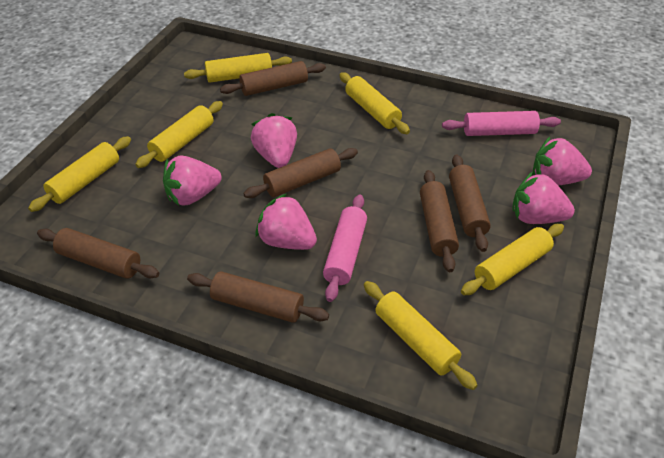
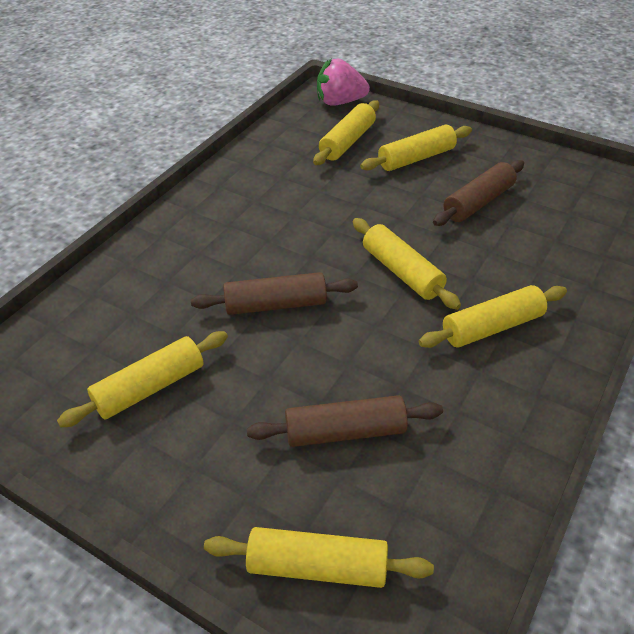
brown rolling pin: [37,228,159,279] [187,271,329,323] [220,61,326,96] [243,148,358,198] [420,170,459,272] [449,154,491,252] = 6 -> [191,272,358,315] [247,395,443,447] [433,160,524,226] = 3
pink rolling pin: [323,195,367,302] [442,111,561,136] = 2 -> none = 0
pink strawberry: [163,155,222,206] [251,113,297,168] [255,194,317,250] [512,172,575,224] [533,137,592,185] = 5 -> [317,59,370,106] = 1

